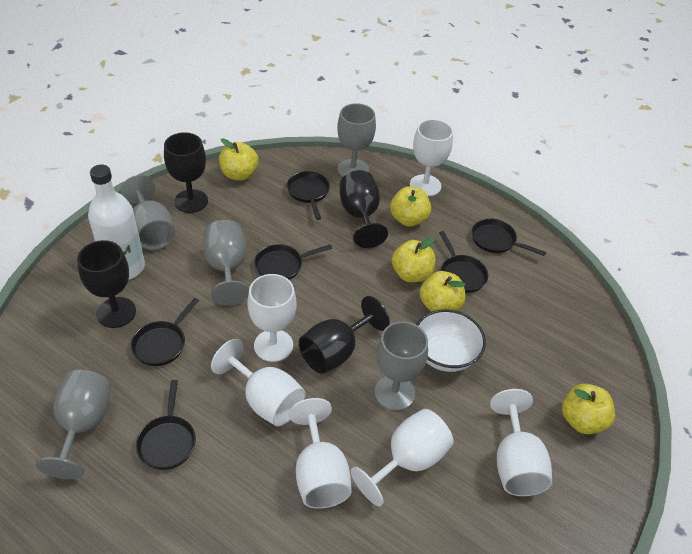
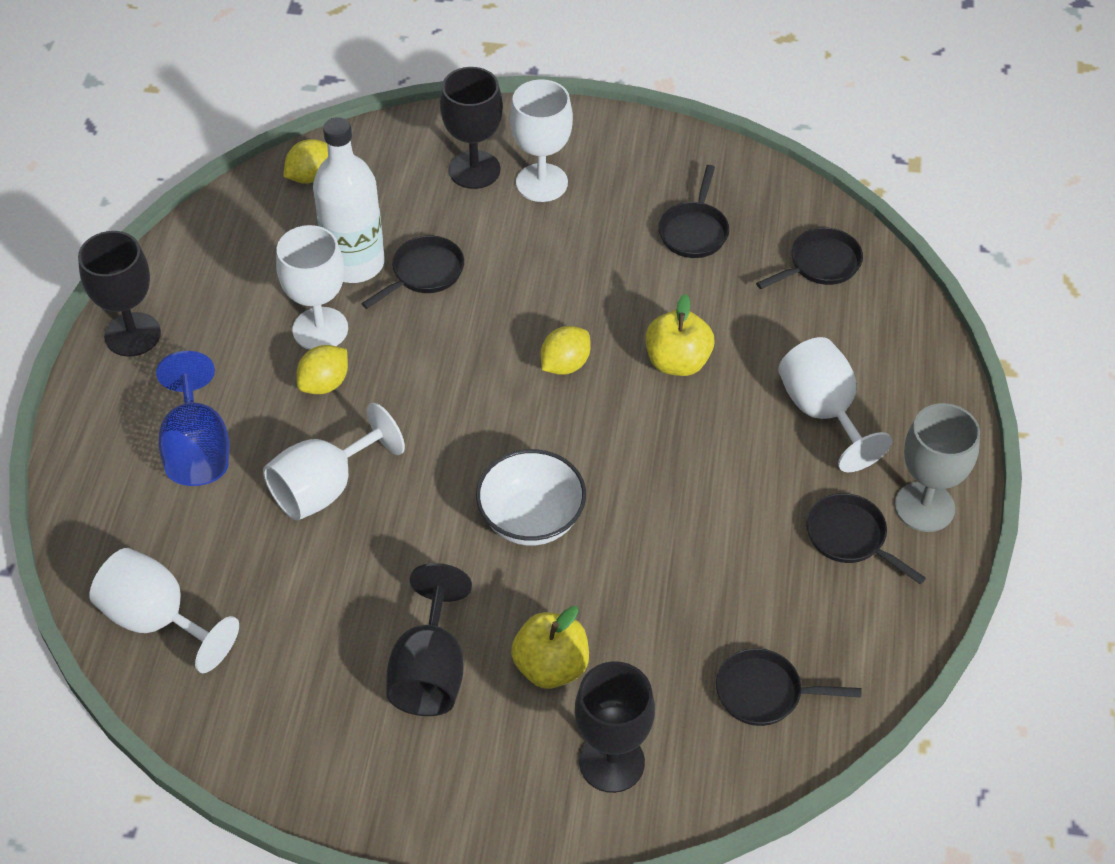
black pan: [131,298,199,366] [136,380,196,470] [254,244,332,280] [287,171,330,220] [439,231,488,293] [472,218,546,256] = 6 -> [361,236,464,309] [658,165,729,258] [716,648,861,726] [756,227,863,289] [806,493,926,584] = 5
blue goblet: none = 0 -> [156,351,230,486] = 1
grey goblet: [36,370,111,479] [120,175,175,250] [203,220,249,306] [337,103,376,177] [375,321,428,411] = 5 -> [895,403,980,532] = 1
white goblet: [211,339,306,426] [248,274,297,362] [289,398,352,509] [351,409,454,506] [410,119,453,197] [490,389,552,496] = 6 -> [89,548,239,673] [263,403,405,521] [276,225,348,350] [510,79,573,202] [778,337,892,472] = 5
yellow apple: [219,138,258,181] [390,186,431,226] [392,237,435,282] [420,271,465,312] [562,384,615,434] = 5 -> [511,606,589,689] [645,294,714,376] = 2
yellow lemon: none = 0 -> [283,139,328,184] [296,345,348,394] [541,326,591,375] = 3

